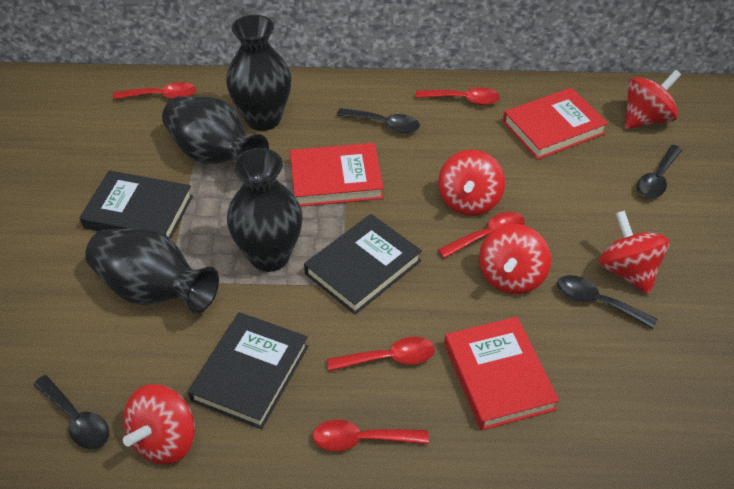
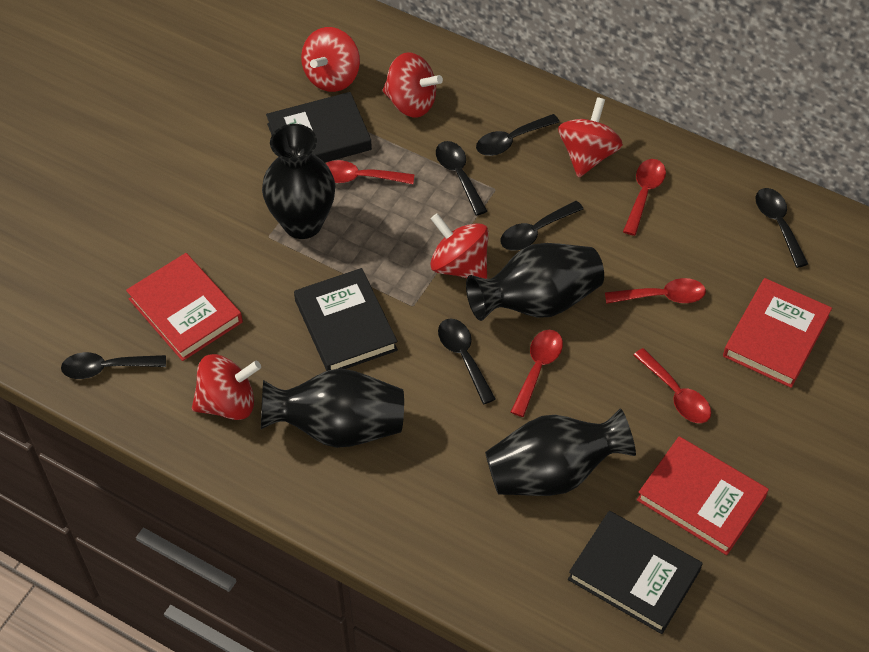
black spoon: [34,375,109,449] [337,108,420,133] [557,275,658,329] [637,145,682,198] = 4 -> [61,352,166,379] [436,141,487,216] [438,318,496,404] [476,114,560,156] [501,201,583,251] [755,188,808,268] = 6

